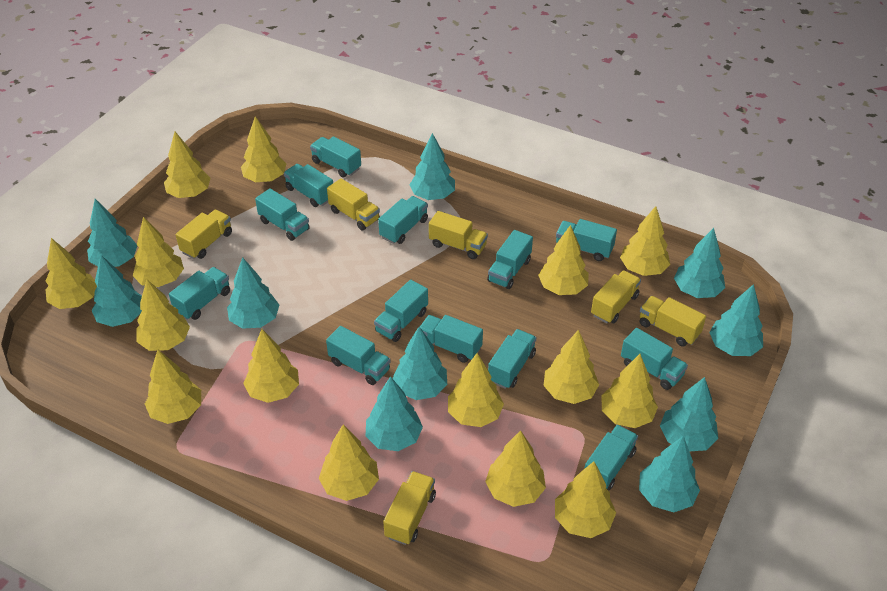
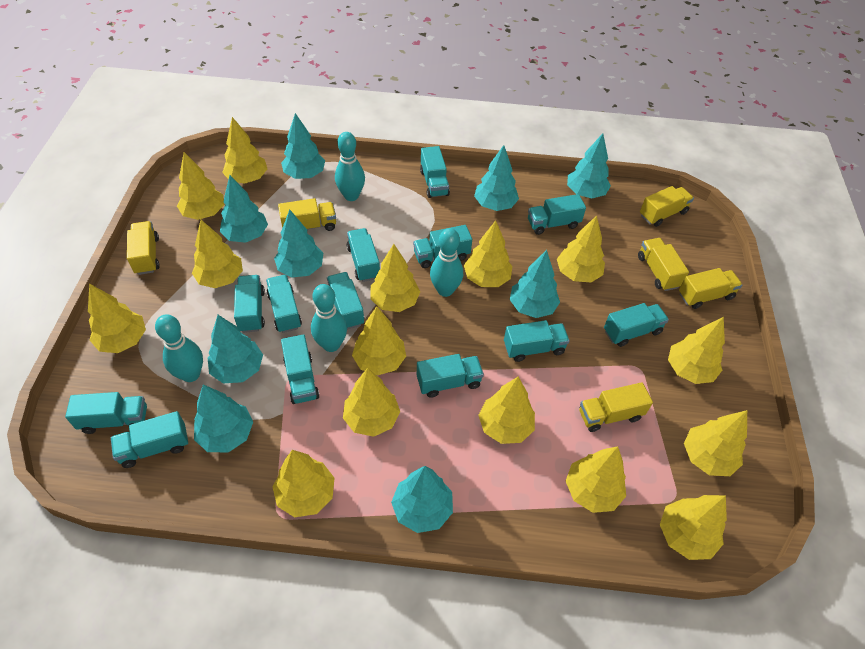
turquoise bowling pin: none = 0 -> [155,314,203,382] [311,284,347,352] [335,132,365,201] [430,228,463,297] = 4
turquoise tree: [87,199,137,267] [92,255,142,327] [227,257,279,329] [366,376,423,451] [392,326,447,400] [409,133,455,200] [639,436,700,512] [660,377,718,451] [674,228,725,298] [709,284,763,356] = 10 -> [194,384,253,452] [208,315,263,383] [220,175,268,243] [274,209,323,278] [281,113,325,179] [391,466,453,533] [474,145,519,211] [510,250,560,318] [567,133,611,198] = 9

